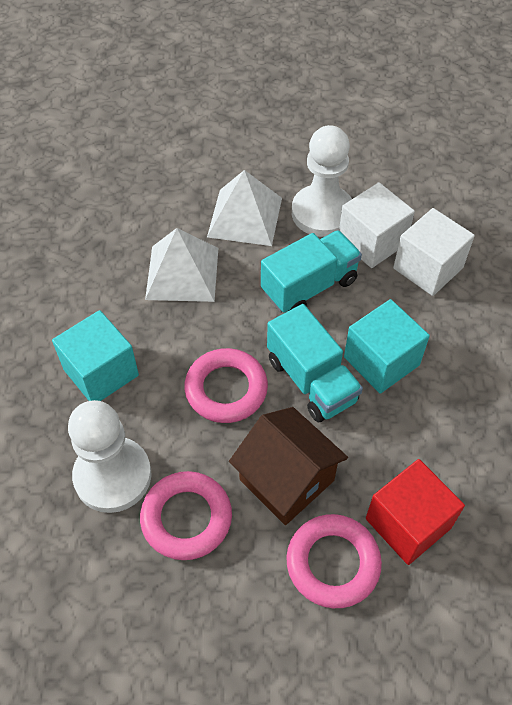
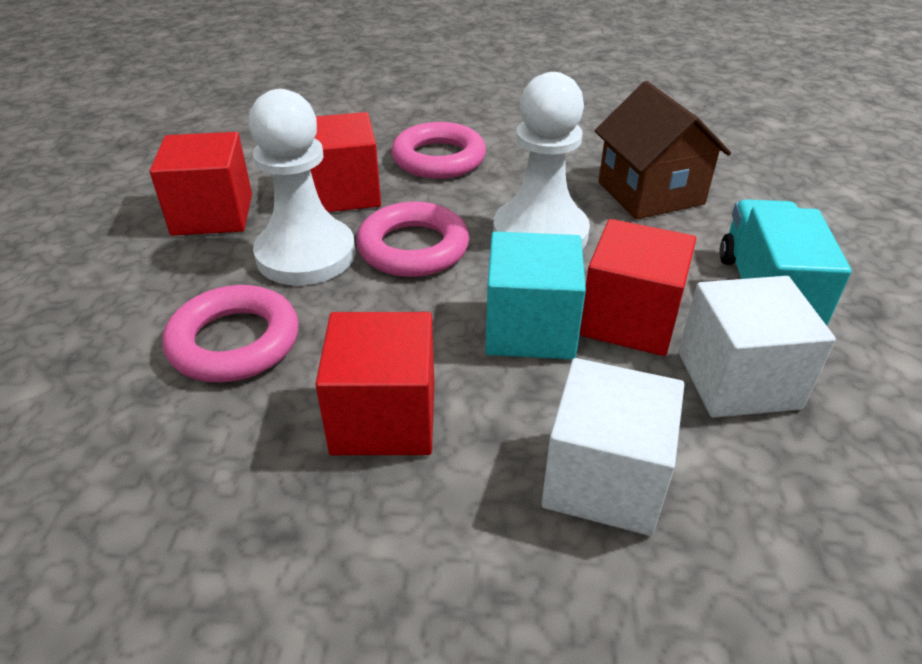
red cube: [366,459,465,565] = 1 -> [150,132,252,236] [310,112,381,212] [315,312,434,455] [579,219,696,356] = 4
turquoise cube: [52,310,139,401] [344,299,430,393] = 2 -> [485,232,586,359] = 1
turquoise truck: [261,230,362,313] [267,304,363,422] = 2 -> [719,199,851,326] = 1
white pyramid: [145,228,218,302] [207,170,282,246] = 2 -> none = 0

